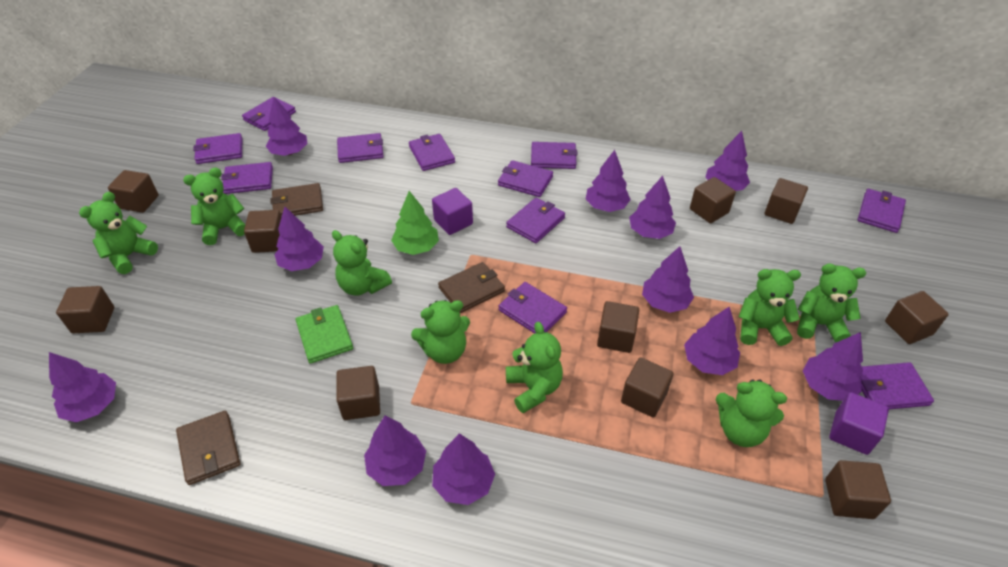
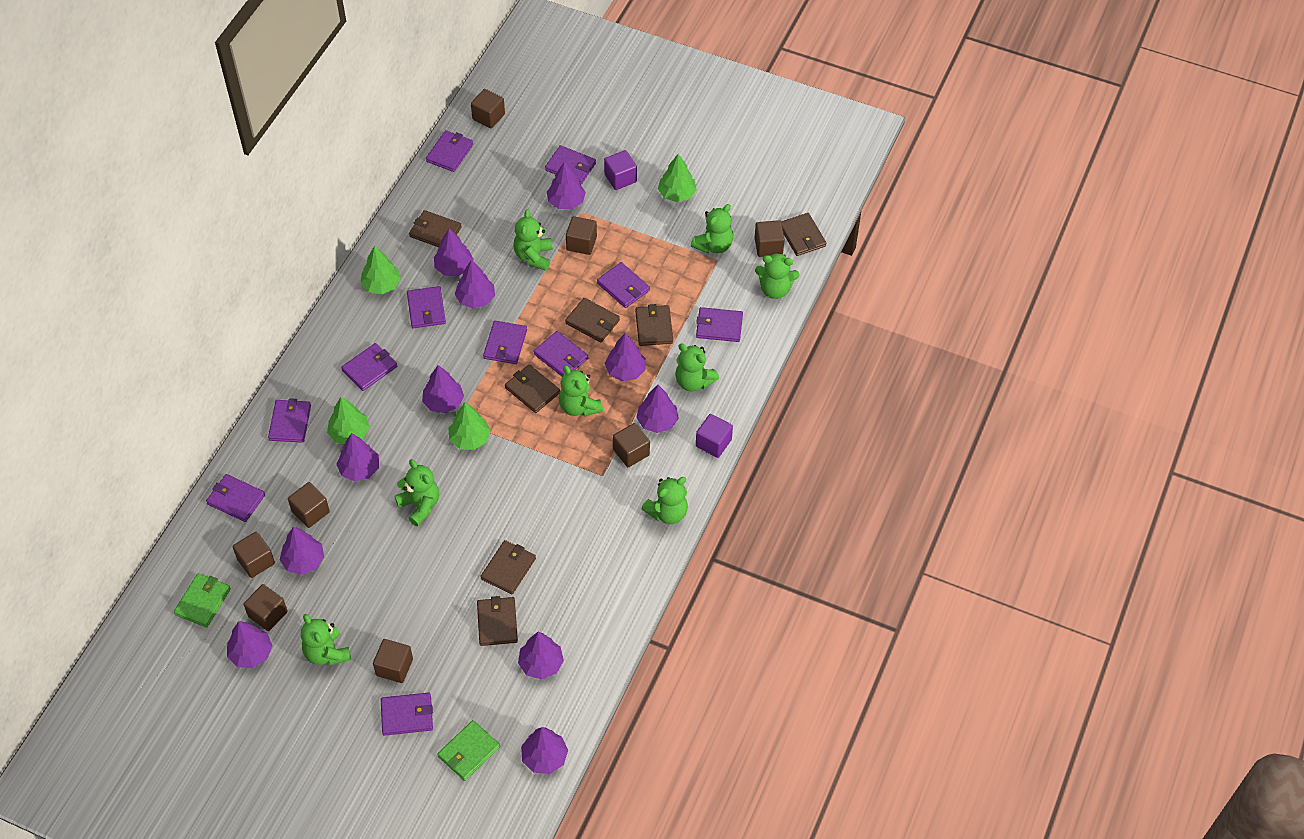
brown cube: [56,286,114,333] [108,170,159,213] [244,210,281,253] [336,366,380,420] [597,301,639,353] [621,357,674,418] [690,177,736,223] [765,178,808,224] [825,460,891,519] [885,291,949,344] = 10 -> [233,532,275,578] [244,584,288,631] [288,482,330,528] [373,639,413,683] [471,89,505,128] [566,216,597,255] [613,423,650,467] [755,220,785,257] = 8
brown wallet: [176,410,240,485] [270,183,323,217] [438,262,505,313] = 3 -> [409,210,462,247] [477,596,518,646] [480,540,536,594] [505,364,560,413] [565,298,620,342] [635,304,673,346] [781,213,826,256] = 7
green tree: [391,191,439,255] = 1 -> [327,397,370,444] [361,246,401,294] [448,402,491,450] [658,154,697,202] = 4
green wallet: [296,305,353,364] = 1 -> [174,573,231,628] [437,720,500,781] = 2

